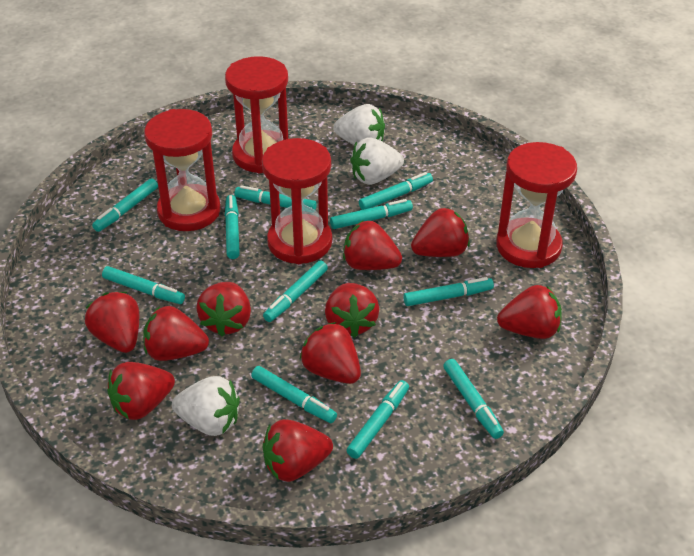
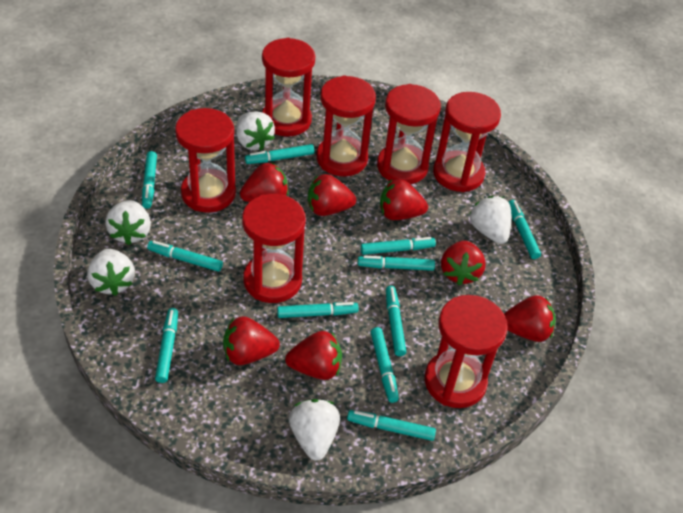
red hourglass: [144,109,221,231] [225,56,288,173] [262,138,332,264] [496,142,577,268] = 4 -> [175,108,236,213] [242,194,306,303] [262,38,315,137] [316,76,376,176] [377,84,441,184] [424,295,508,408] [433,92,501,192] = 7
red strawberry: [85,292,139,353] [107,362,175,420] [143,306,209,361] [196,282,251,336] [263,419,333,482] [300,322,361,384] [325,283,379,338] [343,220,402,270] [411,207,470,257] [497,285,562,339] = 10 -> [223,316,280,365] [240,162,288,202] [285,331,342,380] [308,174,356,216] [380,179,428,220] [441,240,486,285] [504,295,556,342] = 7
white strawberry: [172,376,240,436] [334,104,385,145] [350,137,404,185] = 3 -> [87,249,135,296] [105,200,151,245] [236,111,275,151] [289,399,340,460] [470,196,511,244] = 5

